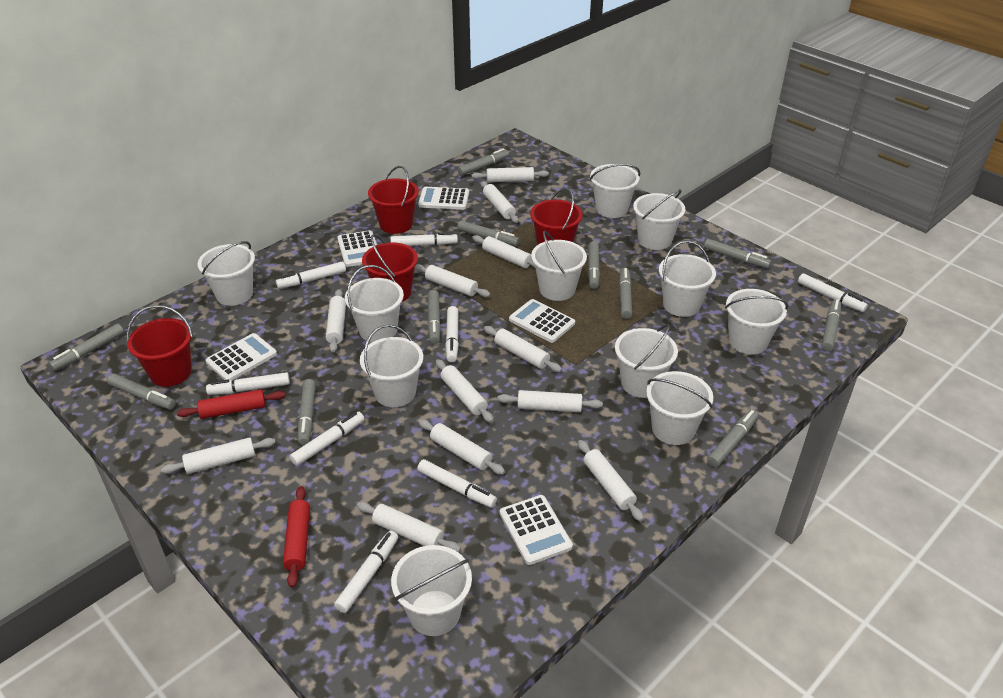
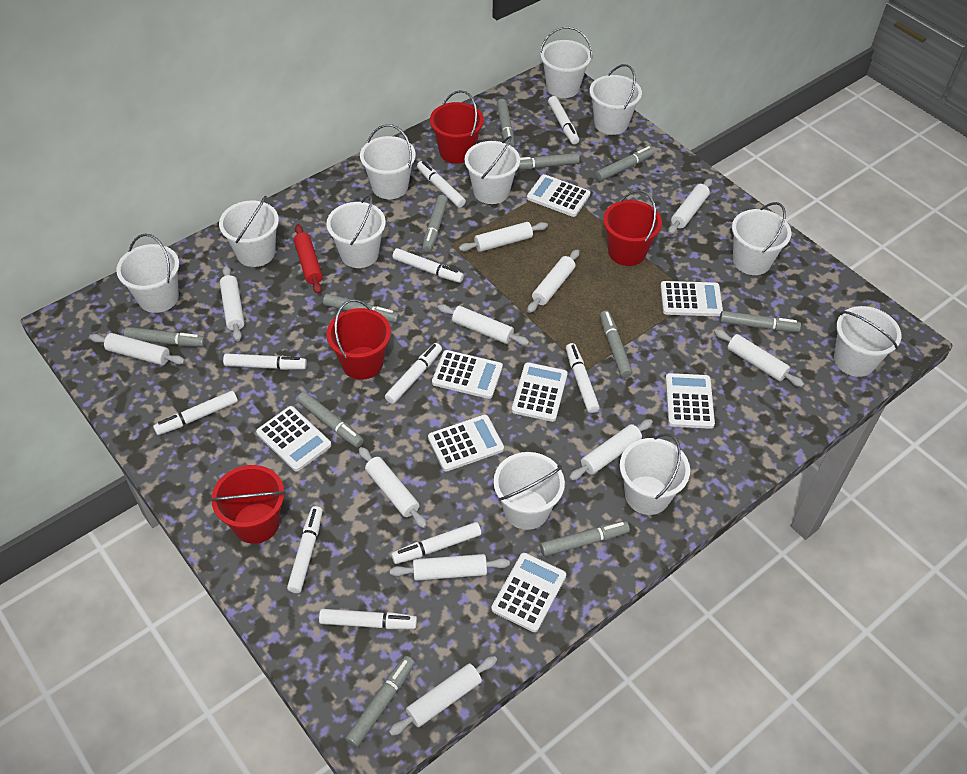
red rolling pin: [177,389,285,419] [283,486,310,588] = 2 -> [294,224,323,294] = 1
white calculator: [205,333,277,380] [337,230,377,267] [418,187,469,210] [500,495,573,565] [509,299,575,343] = 5 -> [256,406,331,472] [428,415,504,472] [432,350,503,399] [491,553,566,632] [512,362,568,422] [527,174,590,217] [660,281,723,316] [665,373,715,429] = 8
white marker: [206,372,290,395] [276,262,346,289] [290,412,364,466] [334,531,398,613] [390,232,458,246] [417,459,497,508] [445,306,459,362] [798,273,868,312] = 8 -> [153,391,238,435] [223,353,307,370] [287,506,323,593] [319,609,417,629] [385,343,442,404] [391,522,481,564] [392,248,464,283] [417,161,466,208] [548,96,579,144] [566,343,600,413] = 10
white rolling pin: [161,437,275,474] [326,289,346,353] [357,502,461,552] [415,264,490,297] [419,420,505,475] [436,359,494,423] [472,167,549,182] [472,235,535,268] [481,181,519,223] [484,326,562,372] [497,390,603,412] [578,440,644,521] = 12 -> [89,333,185,365] [220,266,245,341] [359,447,427,528] [389,656,497,736] [390,554,510,581] [438,304,529,346] [459,222,548,252] [527,249,579,313] [569,419,653,480] [668,179,712,235] [714,329,804,387] = 11

